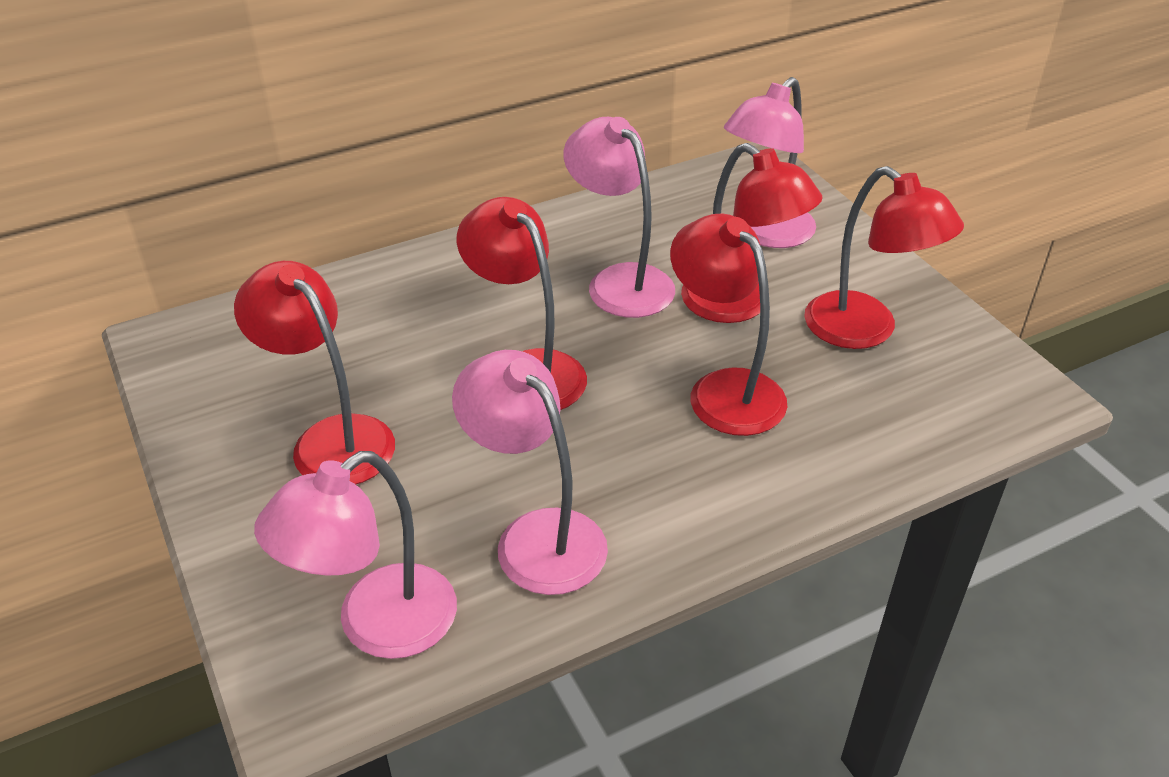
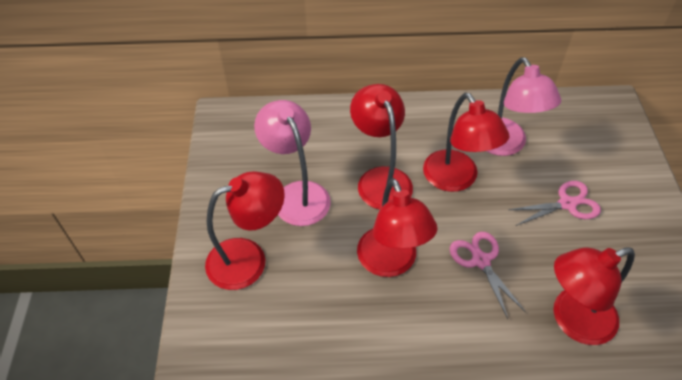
pink lamp: [254,451,457,659] [452,350,608,595] [563,117,675,318] [724,77,816,248] = 4 -> [254,100,331,226] [486,57,561,156] = 2
pink scissors: none = 0 -> [450,232,526,319] [509,181,601,226] = 2

